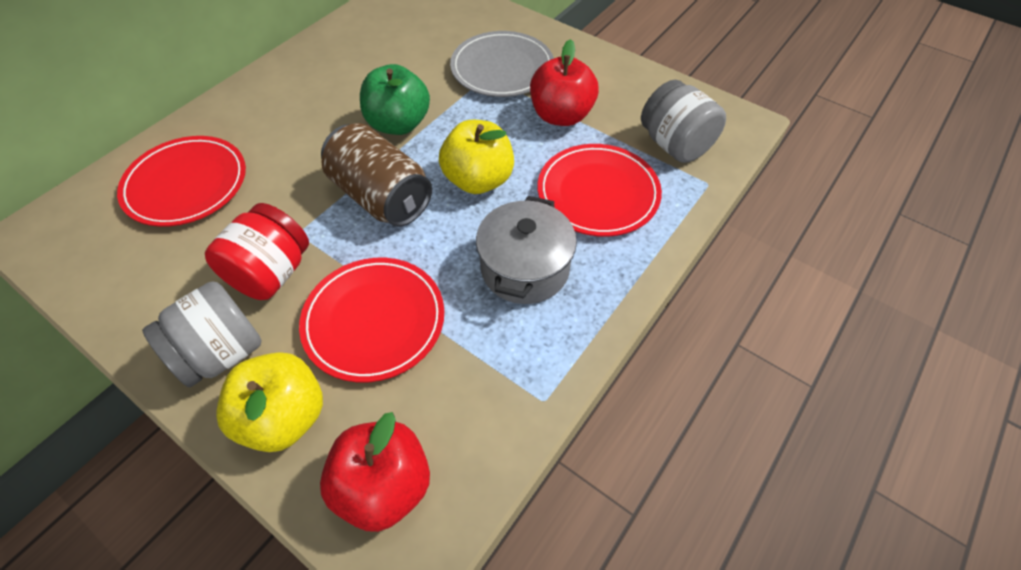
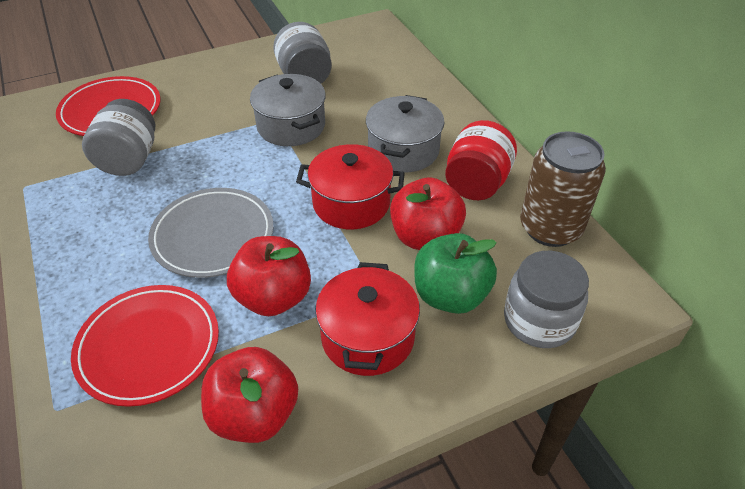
grey jar: [142,281,262,387] [641,80,726,163] = 2 -> [82,99,155,176] [273,22,332,83] [504,251,589,348] = 3
grey pot: [476,196,577,304] = 1 -> [250,74,326,146] [366,95,445,172] = 2
red apple: [320,412,430,532] [530,39,599,126] = 2 -> [201,347,298,443] [227,236,311,316] [390,177,466,250] = 3
red plate: [117,136,246,227] [299,258,444,383] [538,144,662,237] = 3 -> [56,76,160,136] [71,285,219,407] = 2
red pot: none = 0 -> [296,144,405,229] [315,262,420,376] = 2
yellow apple: [216,352,323,452] [439,120,514,194] = 2 -> none = 0

